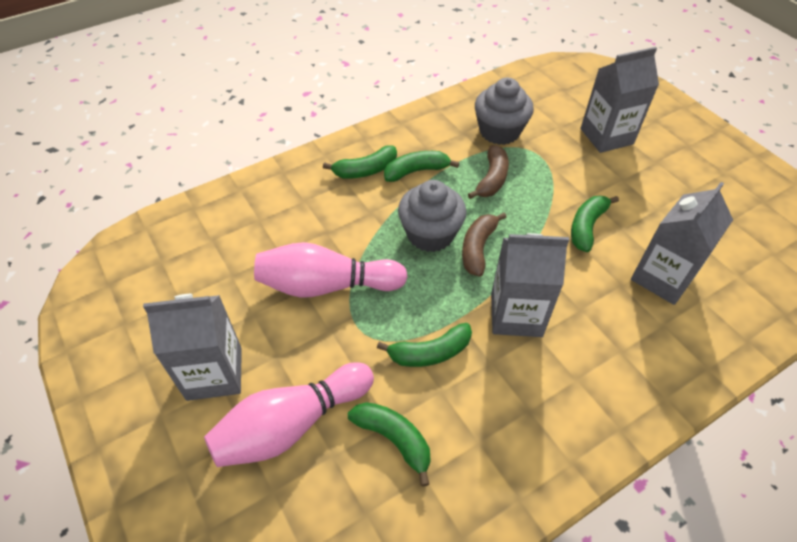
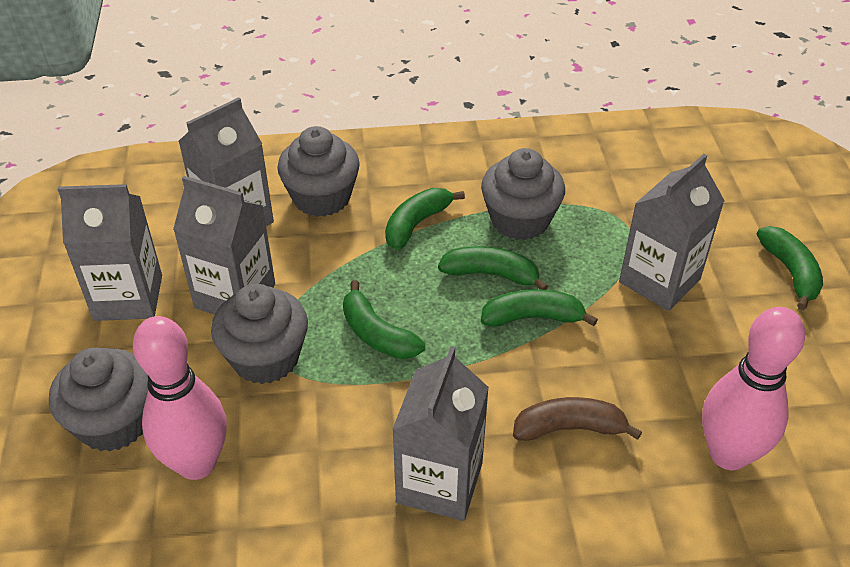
brown banana: [462,213,507,277] [468,145,509,199] = 2 -> [513,397,642,441] = 1
grey carton: [143,294,242,401] [491,233,569,337] [580,47,659,153] [631,182,733,305] = 4 -> [57,184,162,321] [173,176,275,315] [178,97,274,226] [392,346,489,521] [619,154,725,311] = 5
grey cupcake: [398,180,467,252] [475,78,534,145] = 2 -> [49,347,148,452] [211,284,308,384] [277,126,360,217] [481,148,565,240] = 4

